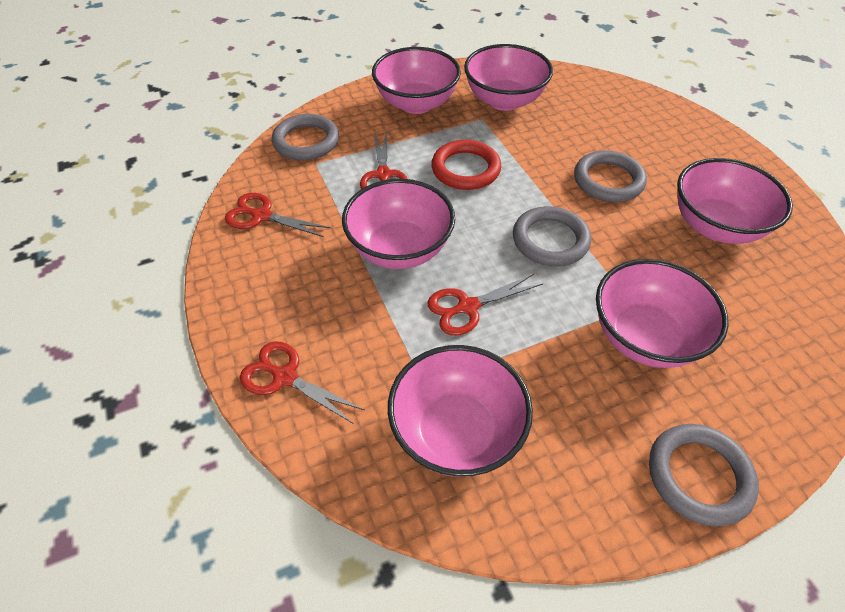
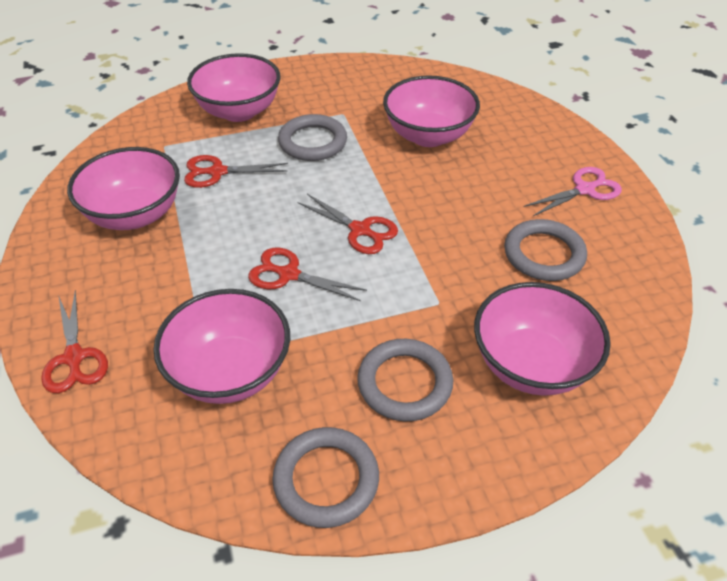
pink bowl: [342,179,455,269] [372,47,461,114] [388,345,533,477] [464,44,553,111] [596,259,728,368] [677,158,793,244] = 6 -> [67,147,180,230] [153,289,290,404] [187,53,281,122] [383,75,480,147] [474,282,611,396] = 5
pink scissors: none = 0 -> [524,167,622,216] = 1
red ring: [431,140,501,190] = 1 -> none = 0

